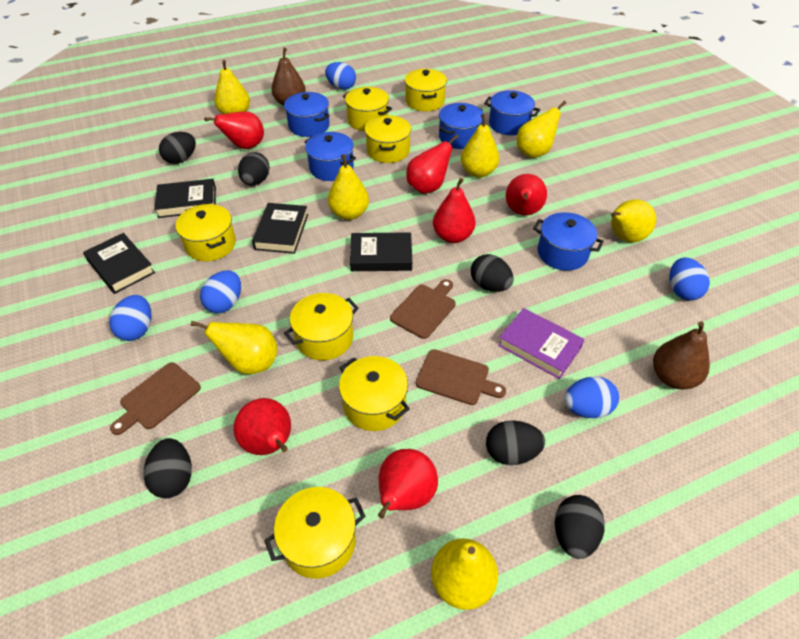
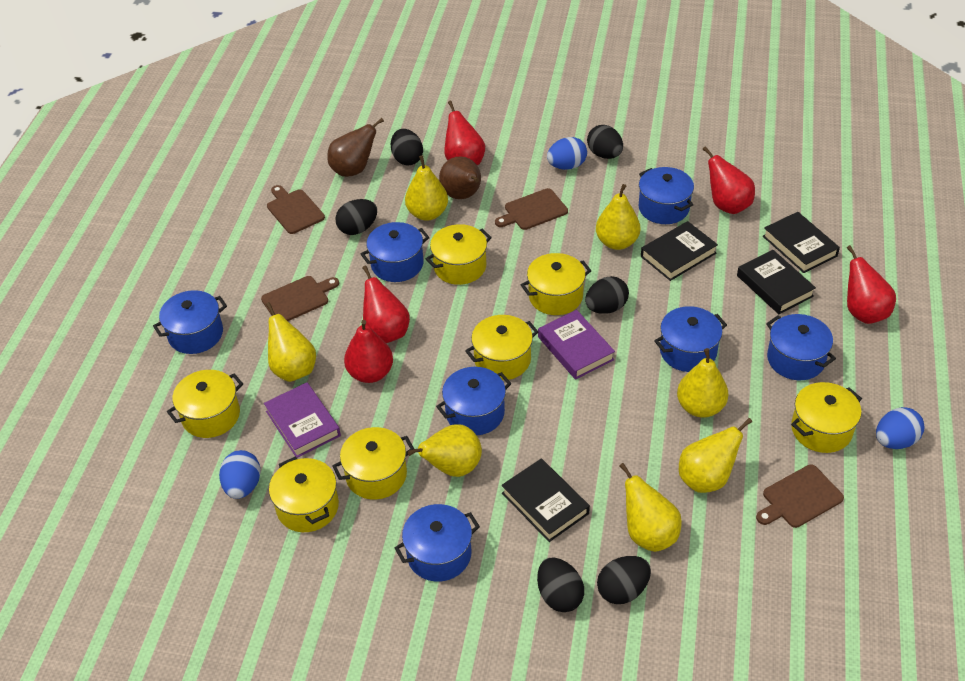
blue egg: [109,295,152,341] [200,270,241,313] [325,62,356,90] [564,376,619,418] [669,257,710,301] = 5 -> [219,450,261,499] [547,137,587,170] [876,407,925,449] = 3
blue pot: [284,92,330,137] [304,132,356,181] [439,103,484,149] [484,90,540,135] [533,212,604,271] = 5 -> [153,290,227,354] [361,222,430,282] [395,504,480,582] [436,367,512,435] [639,167,694,224] [654,306,727,372] [766,314,836,380] = 7
brown cutting board: [110,362,201,435] [390,279,456,339] [416,349,506,405] = 3 -> [261,276,339,321] [267,185,325,234] [495,188,568,230] [756,465,844,528] = 4
purple book: [498,308,585,379] = 1 -> [264,382,341,458] [538,310,615,379] = 2
red pear: [204,111,264,149] [233,398,291,455] [378,449,438,519] [406,134,459,194] [433,178,476,243] [506,174,547,215] = 6 -> [344,320,393,383] [362,266,410,343] [444,101,485,166] [702,146,755,214] [847,245,896,324] = 5

